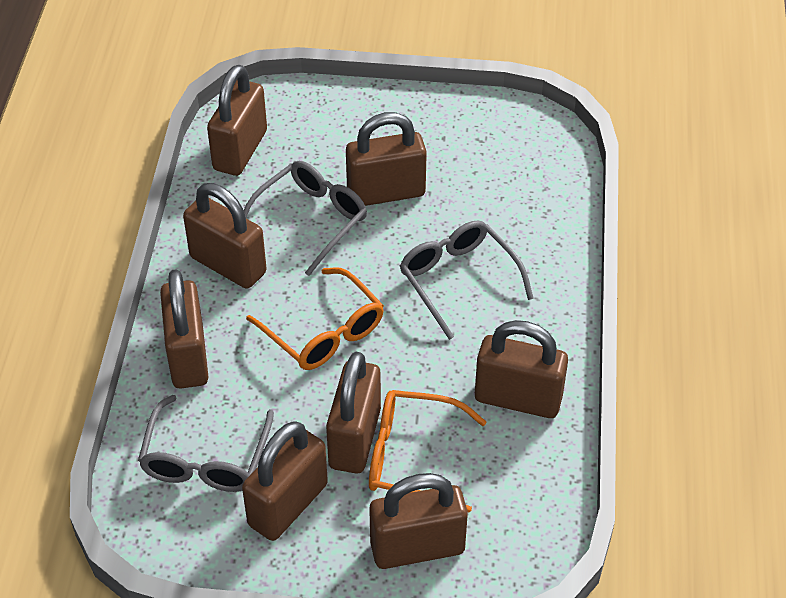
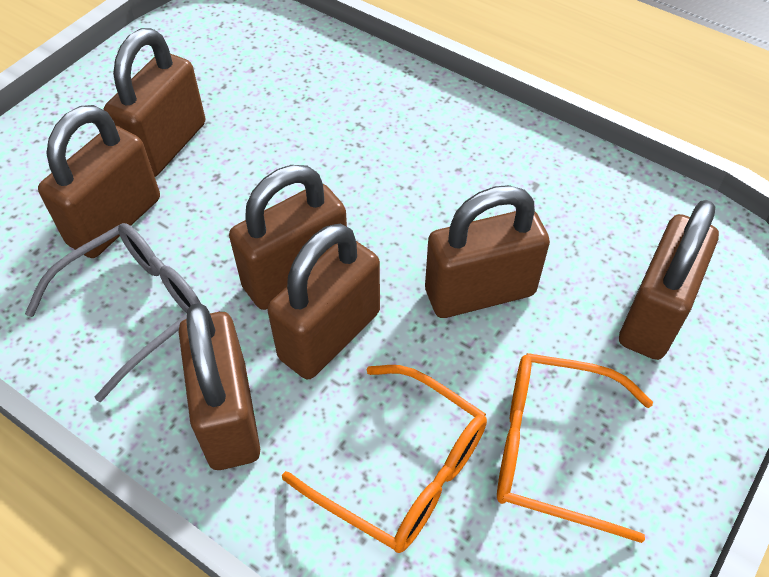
brown padlock: [160,269,208,389] [183,183,267,289] [207,65,267,176] [242,421,328,541] [326,352,381,474] [346,112,427,206] [369,473,468,569] [475,320,568,418] = 8 -> [38,105,160,258] [104,28,205,177] [179,303,260,470] [229,165,347,310] [267,224,380,379] [425,185,550,318] [619,200,719,360] = 7
grey glasses: [138,395,274,492] [244,161,367,276] [400,220,534,340] = 3 -> [25,223,201,402] = 1

